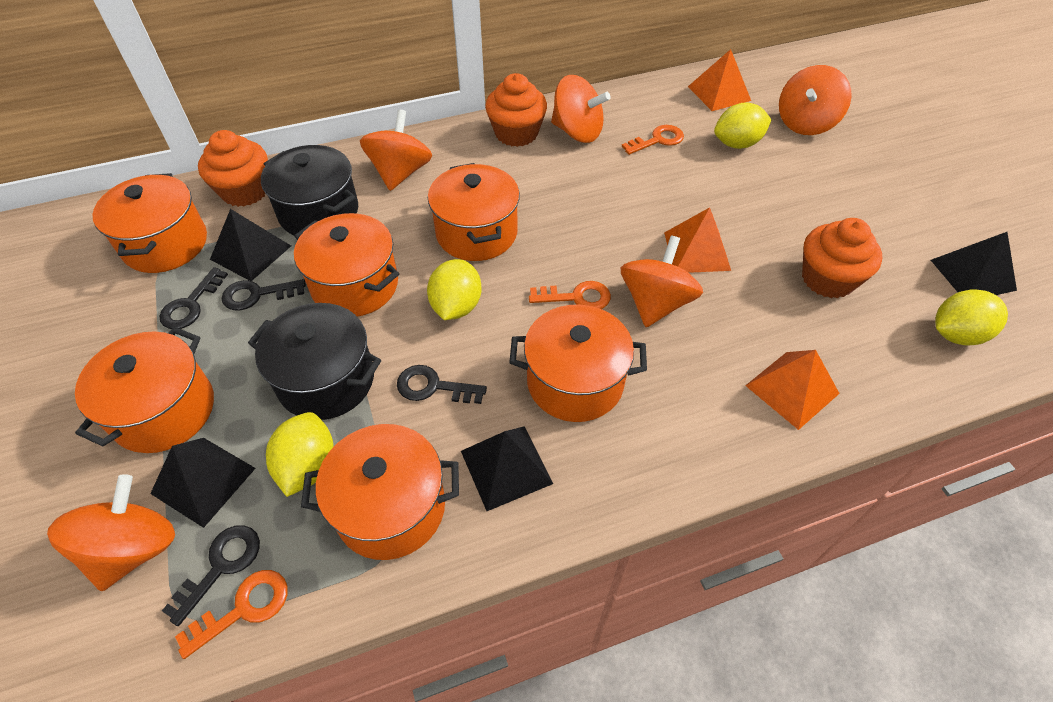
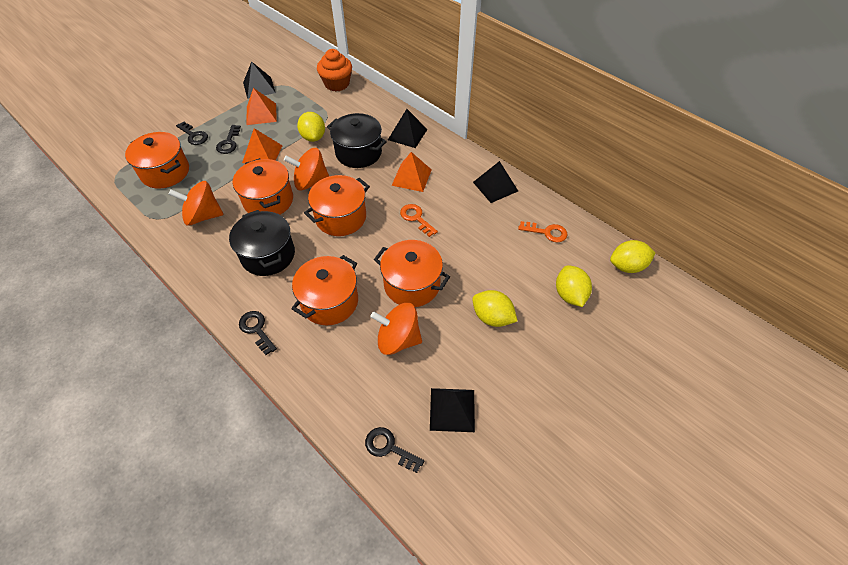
orange cupcake: [198,130,268,207] [485,73,547,147] [802,218,882,298] = 3 -> [317,49,352,91] = 1
orange key: [175,570,288,659] [529,281,611,309] [622,125,684,155] = 3 -> [400,204,438,237] [518,221,567,242] = 2
orange pot: [75,327,214,453] [93,173,207,273] [294,213,399,317] [301,424,459,560] [428,163,520,261] [509,305,647,422] = 6 -> [125,132,189,189] [233,158,293,215] [291,255,358,326] [304,175,370,236] [374,240,450,307] = 5
orange spinning top: [47,474,175,591] [360,109,432,191] [551,75,611,143] [621,236,703,327] [779,65,852,135] = 5 -> [169,181,224,226] [284,148,329,191] [370,303,422,355] = 3

